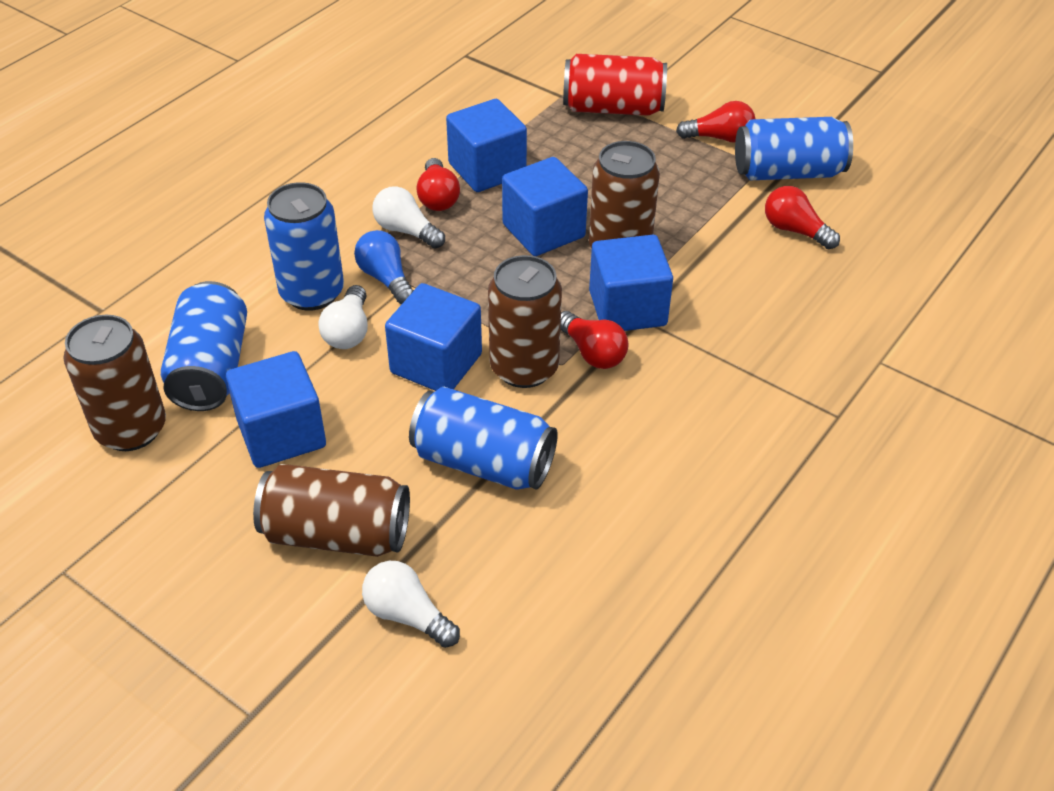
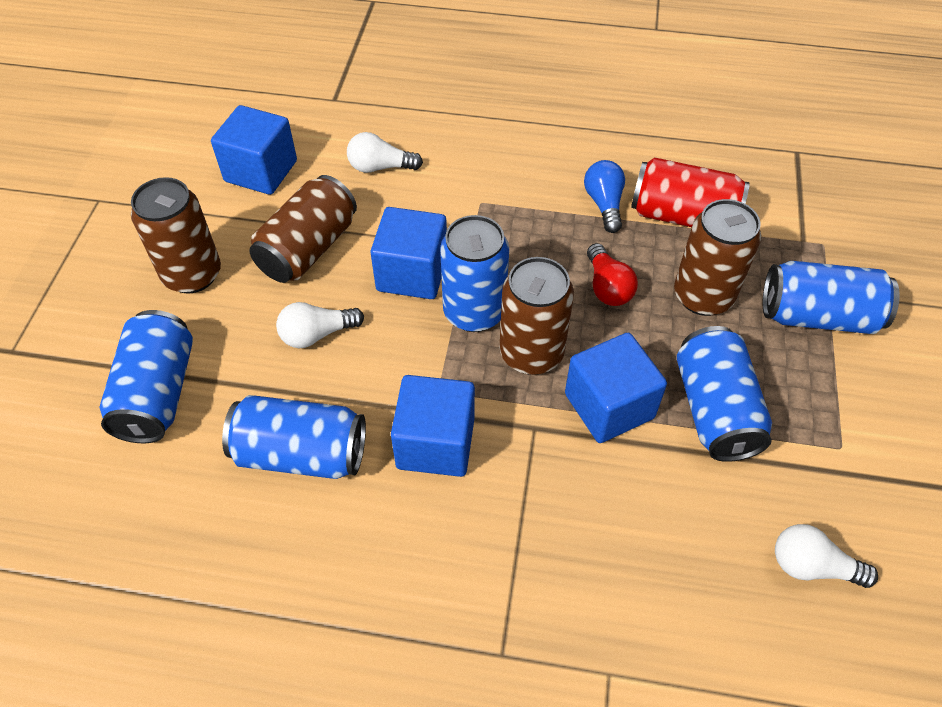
blue can: [161,281,247,411] [264,182,344,311] [409,387,558,490] [735,117,853,180] = 4 -> [100,310,193,443] [222,395,366,479] [440,215,509,332] [677,326,772,462] [763,261,900,334] = 5
blue cube: [226,351,326,468] [385,283,482,391] [446,99,527,192] [502,157,588,256] [589,235,673,331] = 5 -> [211,105,297,195] [370,207,447,299] [391,375,475,477] [565,333,667,443] = 4
red light bulb: [416,158,460,211] [560,311,629,369] [676,101,756,143] [765,186,840,249] = 4 -> [587,243,638,306] = 1

